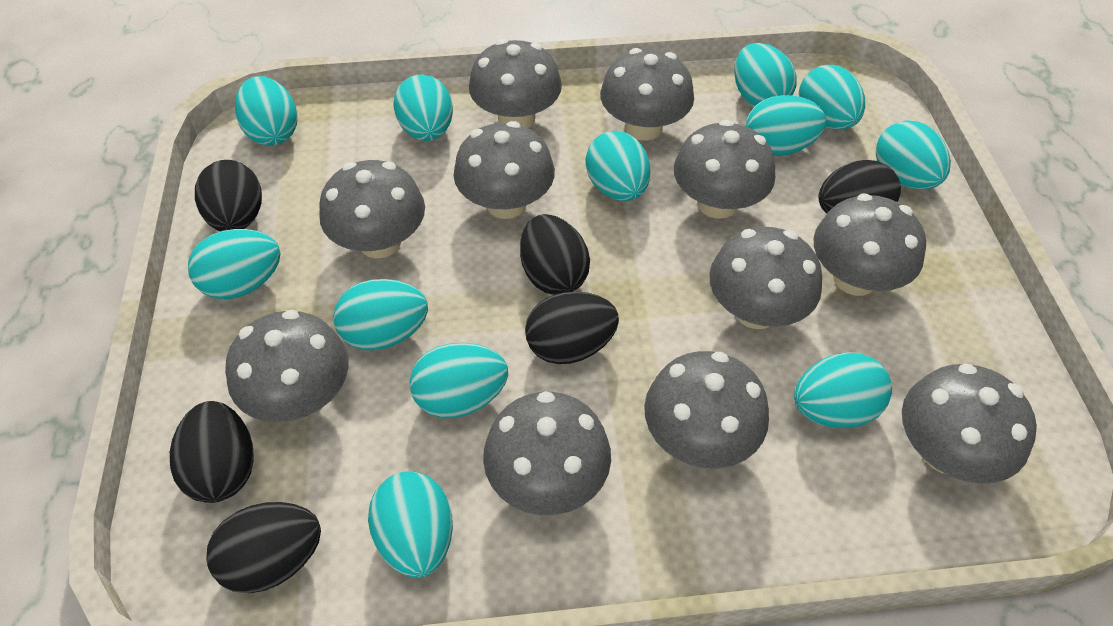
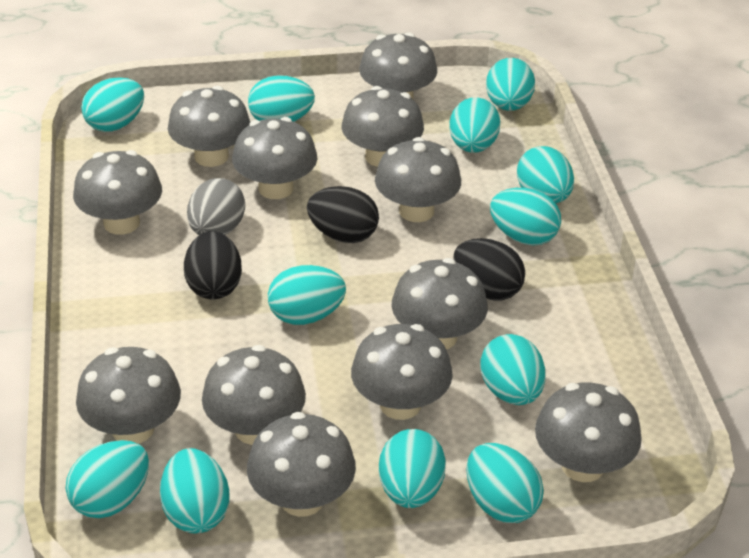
black egg: [170,401,254,503] [195,160,262,231] [206,502,321,593] [520,214,590,295] [525,291,619,364] [819,160,901,213] = 6 -> [184,231,242,299] [307,186,379,243] [453,238,525,300] = 3
grey egg: none = 0 -> [187,178,245,235] = 1
grey mushroom: [225,310,349,422] [319,160,425,259] [454,121,555,219] [469,39,562,128] [483,391,611,515] [600,48,694,141] [644,351,769,468] [674,120,775,219] [709,227,822,329] [813,193,926,296] [902,363,1037,484] = 11 -> [73,150,162,235] [76,347,181,444] [168,86,250,167] [202,345,306,445] [232,117,317,199] [247,412,356,517] [342,86,424,167] [351,324,453,420] [359,32,437,100] [375,137,461,222] [391,258,488,350] [535,382,642,482] = 12

